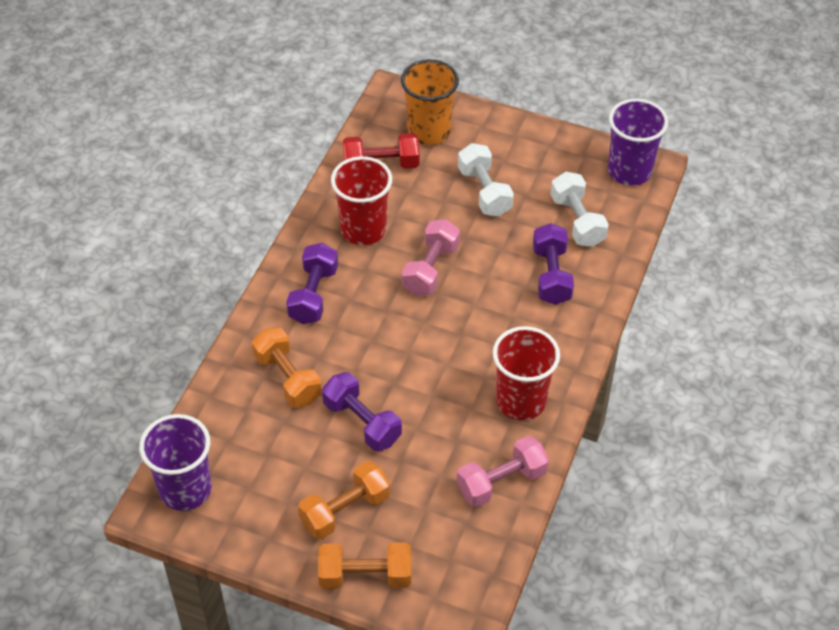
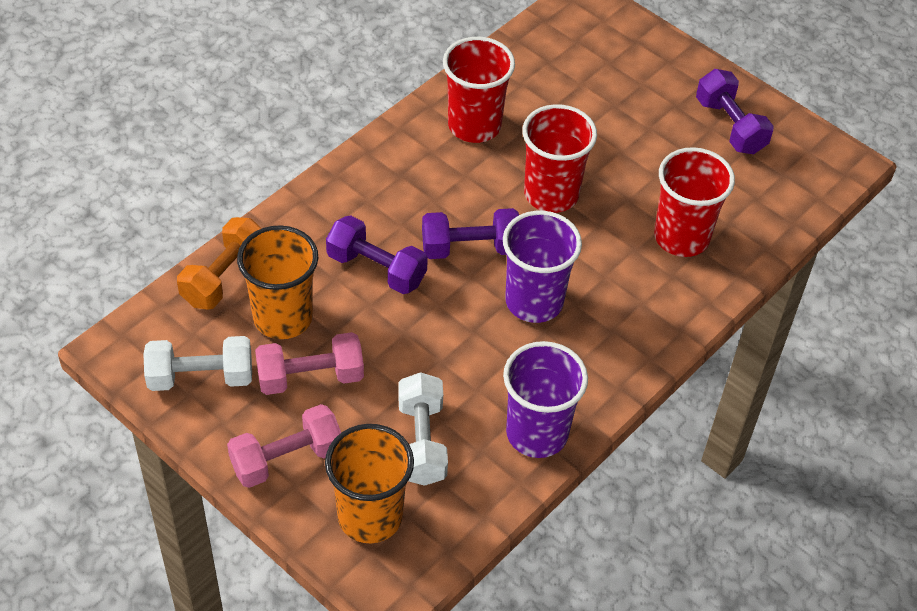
orange cup: [401,59,459,145] = 1 -> [237,225,318,339] [325,424,414,543] = 2
orange dumbbell: [252,327,322,407] [298,461,390,539] [318,543,411,589] = 3 -> [177,217,262,310] = 1
red cup: [331,156,392,245] [493,326,560,420] = 2 -> [443,37,515,143] [522,104,597,213] [654,147,735,257] = 3
red dumbbell: [343,133,420,169] = 1 -> none = 0

